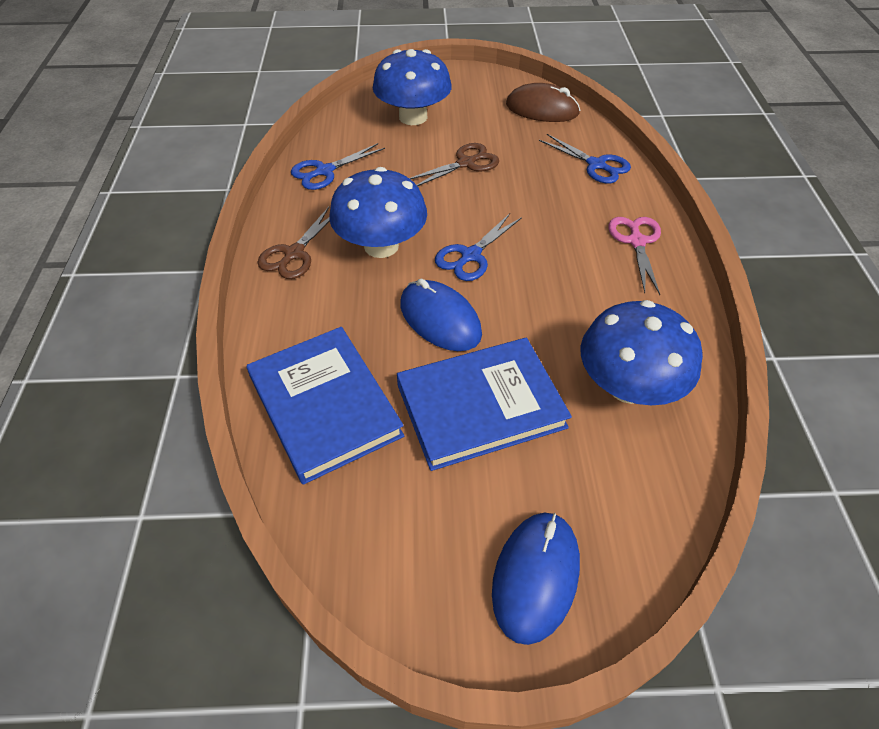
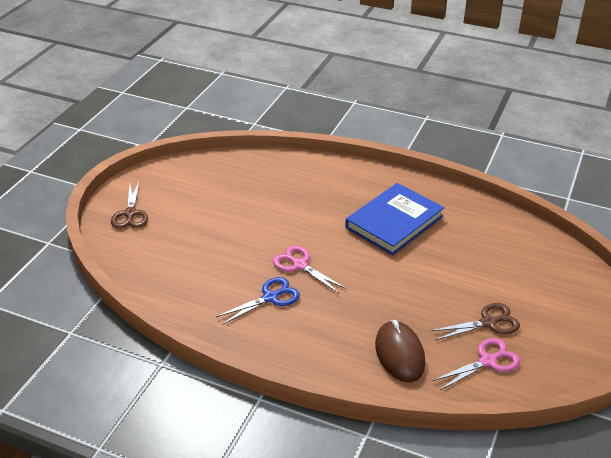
blue book: [247,327,404,485] [397,338,572,471] = 2 -> [345,183,444,255] = 1
blue mouse: [400,278,482,351] [492,513,580,645] = 2 -> none = 0
blue mushroom: [329,167,427,258] [373,49,452,125] [581,300,703,405] = 3 -> none = 0
blue scissors: [291,143,385,190] [435,213,522,281] [539,134,631,184] = 3 -> [216,277,300,325] = 1
pink scissors: [608,217,661,295] = 1 -> [273,246,347,293] [433,338,520,390] = 2

